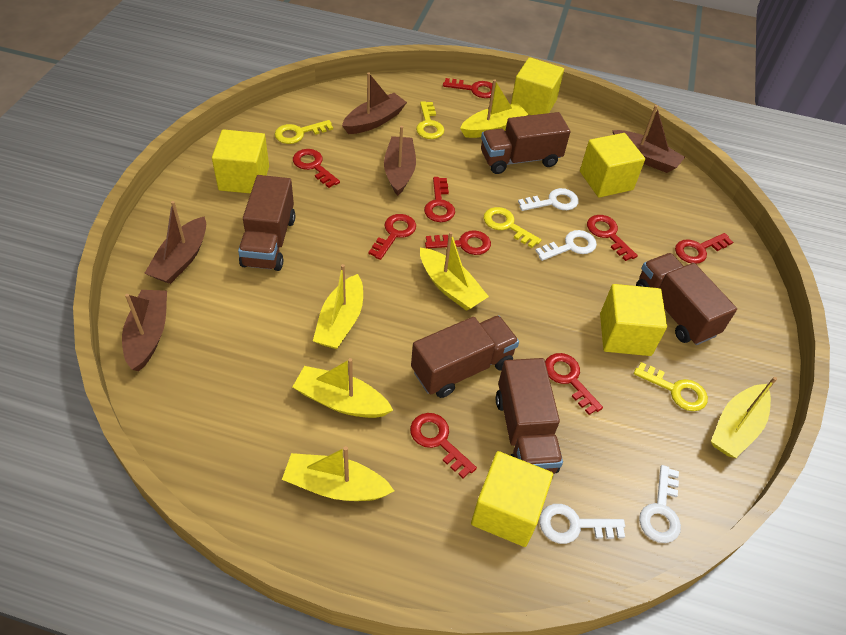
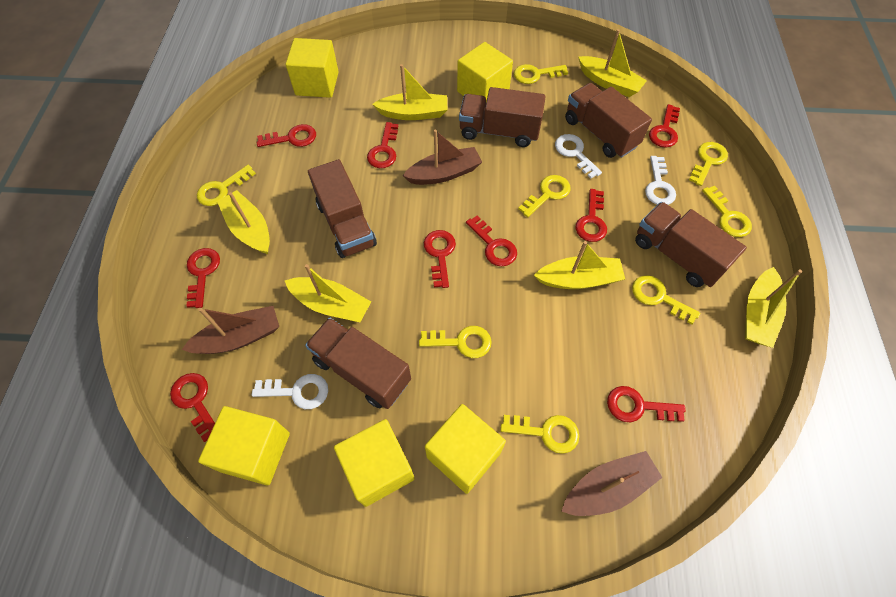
brown boat: [122,290,167,371] [144,201,206,284] [342,73,407,134] [384,126,416,196] [612,105,685,173] = 5 -> [182,306,279,354] [403,129,482,185] [561,451,663,516] = 3
white key: [518,188,579,211] [535,230,597,261] [540,504,625,544] [639,465,681,543] = 4 -> [252,374,328,409] [555,134,602,179] [645,156,676,205] = 3
yellow key: [275,120,333,144] [416,101,444,139] [484,207,541,248] [634,362,708,411] = 4 -> [197,165,256,206] [419,326,492,358] [500,415,579,454] [514,64,568,84] [518,175,571,217] [632,275,700,324] [689,142,728,186] [702,186,752,237] = 8

